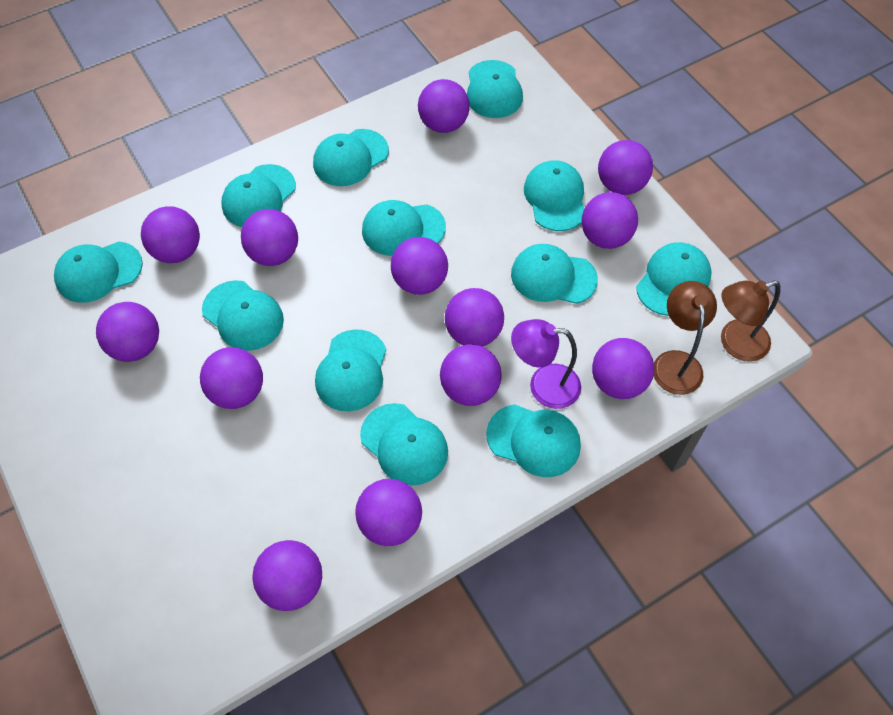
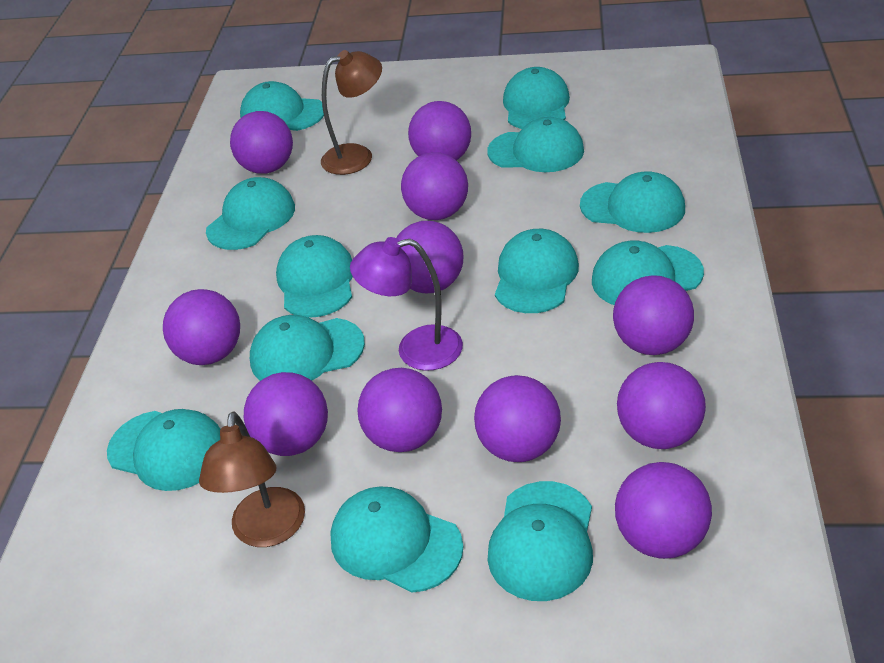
purple ball: [96,302,159,362] [141,206,200,263] [200,347,263,409] [241,209,298,266] [252,540,322,611] [355,479,422,546] [391,237,448,295] [418,79,470,133] [440,344,502,406] [445,288,504,346] [581,192,638,249] [592,338,654,399] [598,140,653,195] = 13 -> [163,289,240,365] [230,111,293,174] [244,372,328,456] [357,368,442,452] [396,221,463,293] [401,152,468,220] [408,101,471,160] [474,375,561,462] [613,275,694,355] [615,462,712,559] [617,362,706,449] = 11

